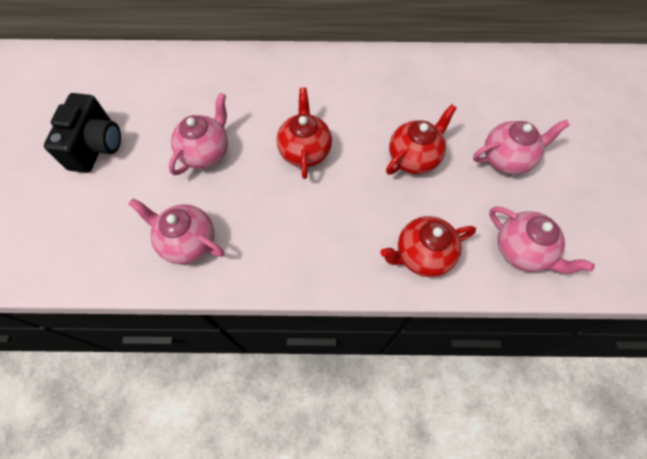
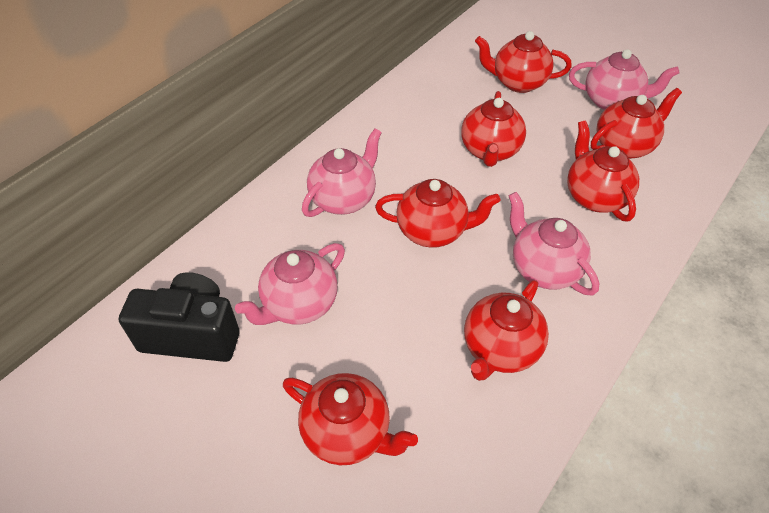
red teapot: [277,88,332,179] [381,216,476,277] [386,104,457,175] = 3 -> [283,373,418,465] [375,179,500,247] [461,91,526,167] [464,280,549,381] [475,31,572,93] [567,121,639,221] [591,88,682,159] = 7

